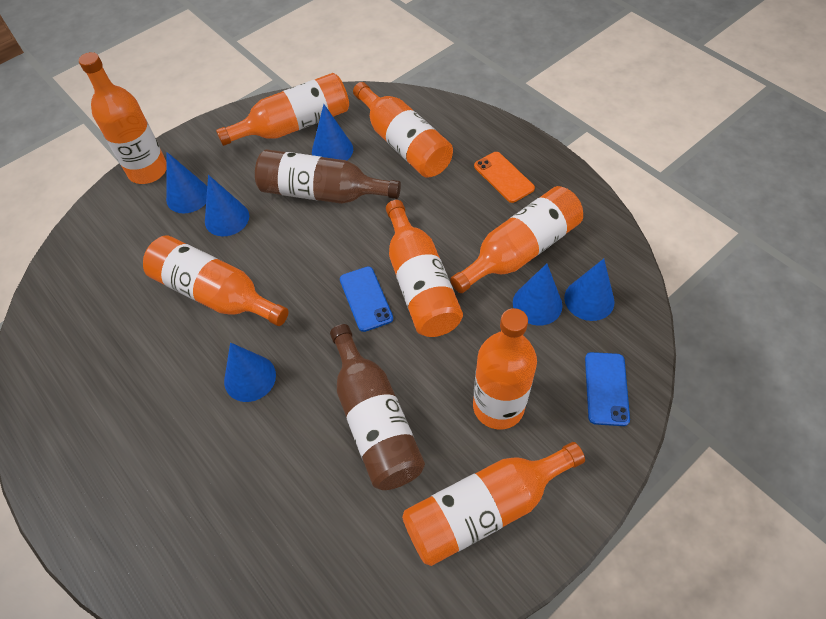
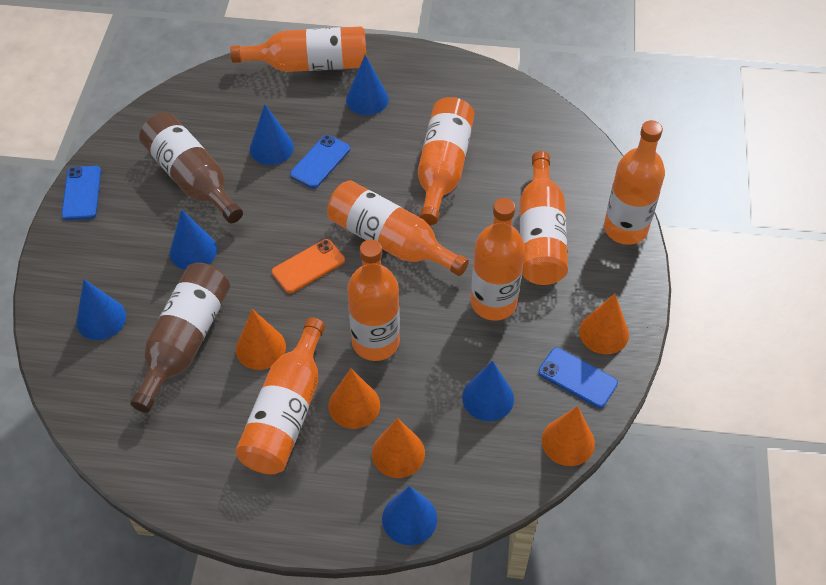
blue phone: [340,267,393,332] [585,352,630,426] = 2 -> [61,166,101,220] [290,135,350,188] [538,348,618,408] = 3
orange cone: none = 0 -> [236,309,286,370] [328,369,380,429] [372,418,425,478] [542,406,595,466] [579,293,629,354] = 5

